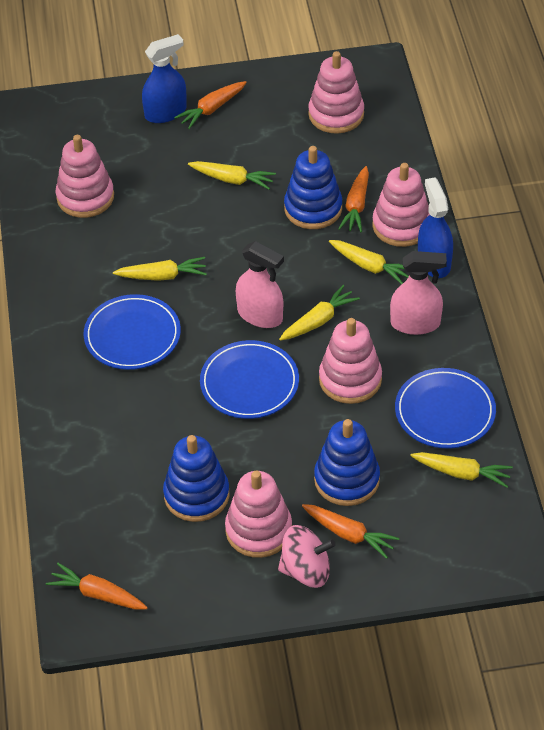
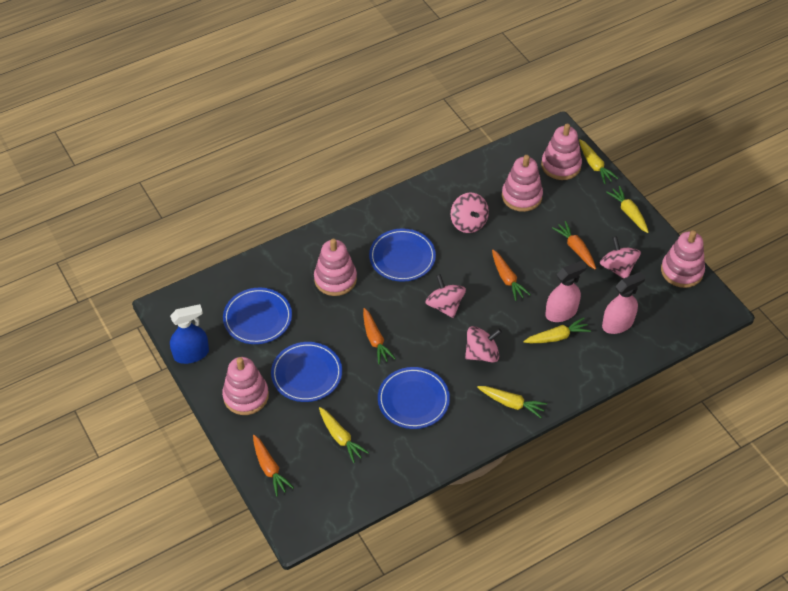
blue plate: [84,294,181,370] [200,340,299,419] [395,368,496,449] = 3 -> [223,288,292,344] [271,342,342,402] [369,229,436,282] [378,367,450,429] = 4
blue spray bottle: [142,34,187,123] [418,177,453,278] = 2 -> [170,304,209,364] = 1
blue stacking toy: [163,435,229,522] [284,146,342,229] [314,419,380,506] = 3 -> none = 0
pink spinning top: [278,525,336,588] = 1 -> [425,274,466,318] [451,193,489,233] [465,326,502,363] [600,236,641,279] = 4

